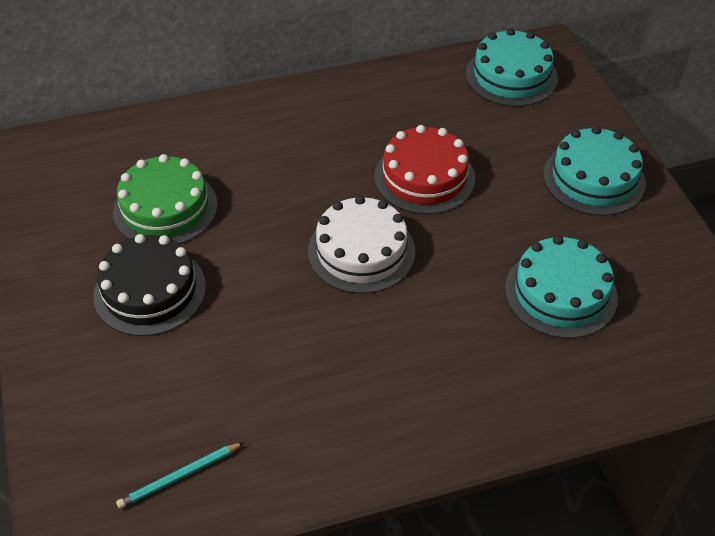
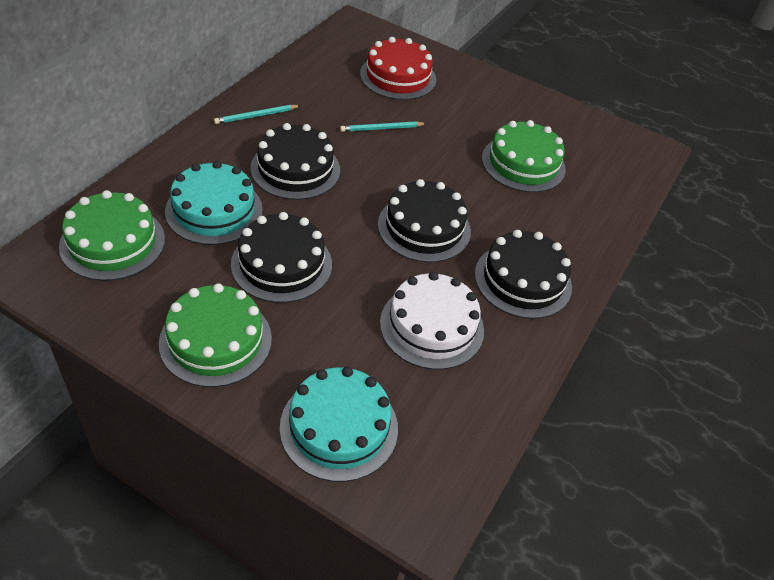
black cake: [93,234,206,336] = 1 -> [231,212,332,303] [250,123,340,200] [378,179,471,262] [475,230,572,319] = 4
green cake: [113,154,218,244] = 1 -> [59,190,165,281] [159,283,272,387] [482,120,566,192] = 3
turquoise cake: [466,28,558,106] [505,235,618,338] [543,126,646,216] = 3 -> [165,161,263,245] [280,367,398,482] = 2
turquoise pencil: [116,442,244,509] = 1 -> [214,105,301,124] [340,121,427,132] = 2

